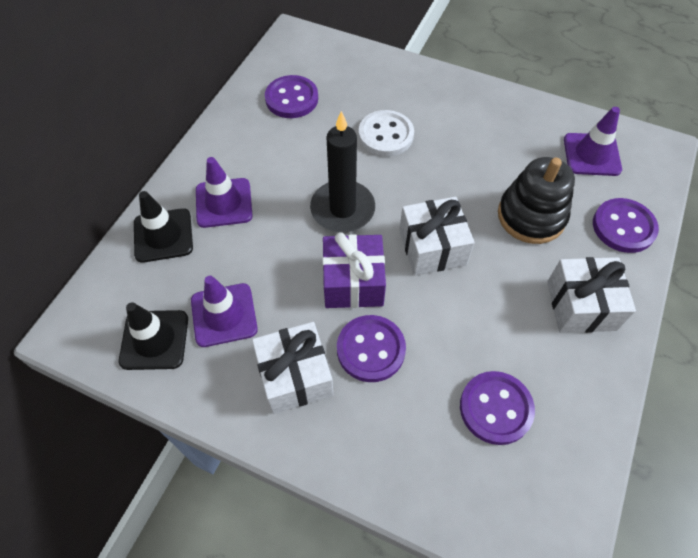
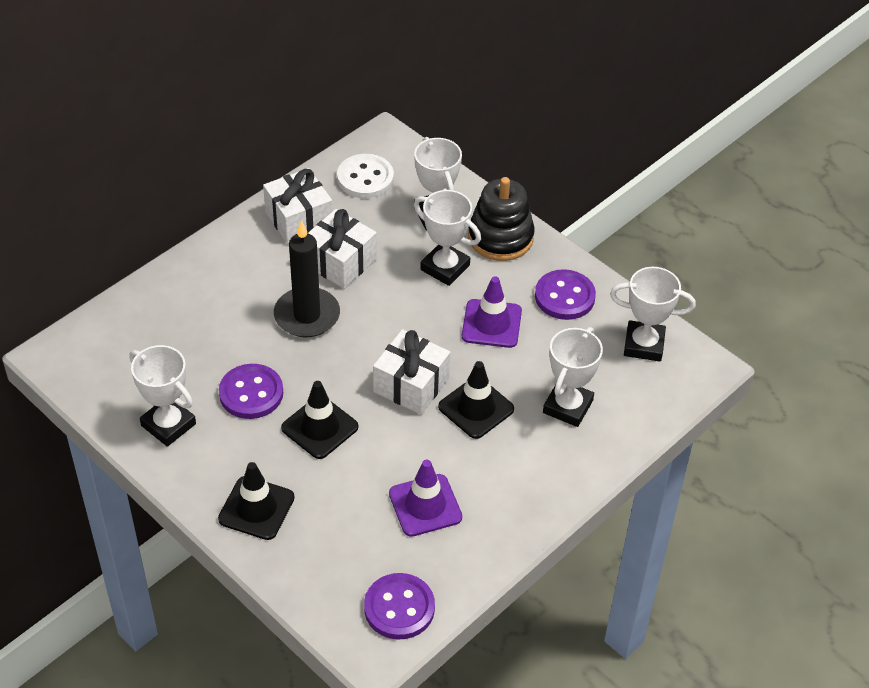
black traffic cone: [119,302,188,370] [134,191,193,263] = 2 -> [218,462,295,540] [281,381,358,459] [438,361,514,439] = 3
purple button: [265,75,318,118] [337,315,406,382] [460,371,535,445] [593,198,659,253] = 4 -> [219,364,283,419] [364,573,435,639] [535,269,596,320] = 3
purple gift: [322,232,386,308] = 1 -> none = 0
purple traffic cone: [191,276,258,347] [196,157,253,228] [564,107,622,176] = 3 -> [389,460,462,537] [462,277,522,348] = 2
white trophy: none = 0 -> [129,345,196,447] [414,137,462,230] [414,190,481,286] [543,327,603,427] [610,267,696,361] = 5

